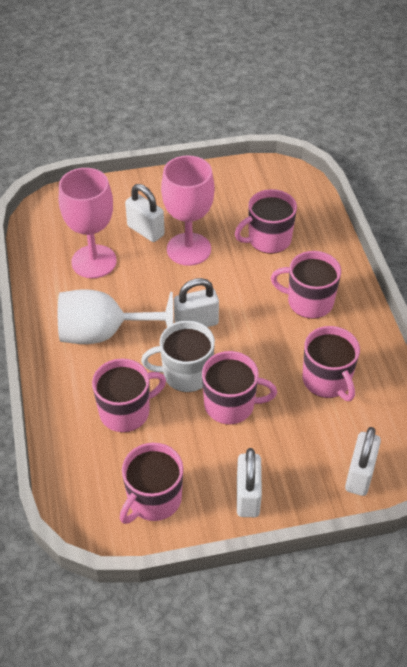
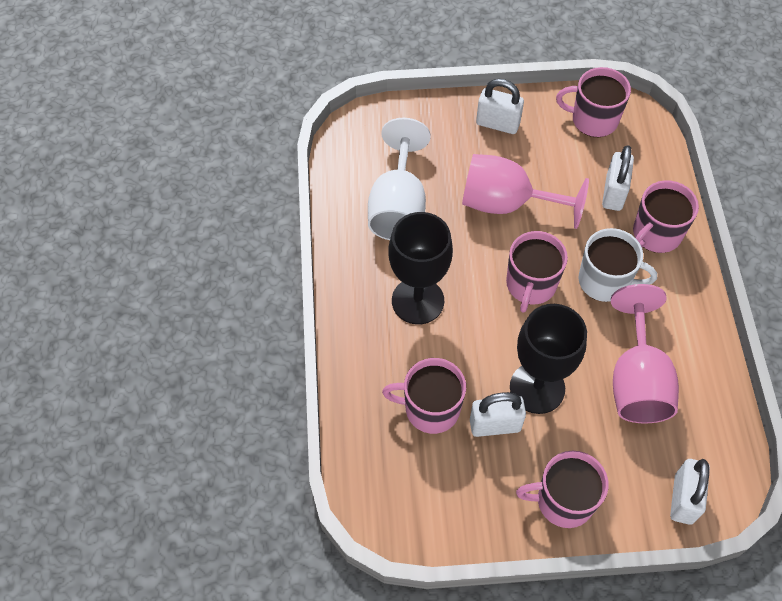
black goblet: none = 0 -> [388,212,453,324] [510,304,587,414] = 2
pink mug: [92,358,166,432] [120,443,183,524] [202,351,277,425] [235,189,297,254] [271,251,341,319] [302,326,360,401] = 6 -> [382,358,466,434] [506,231,568,313] [516,451,609,528] [556,67,631,137] [633,180,699,253] = 5

